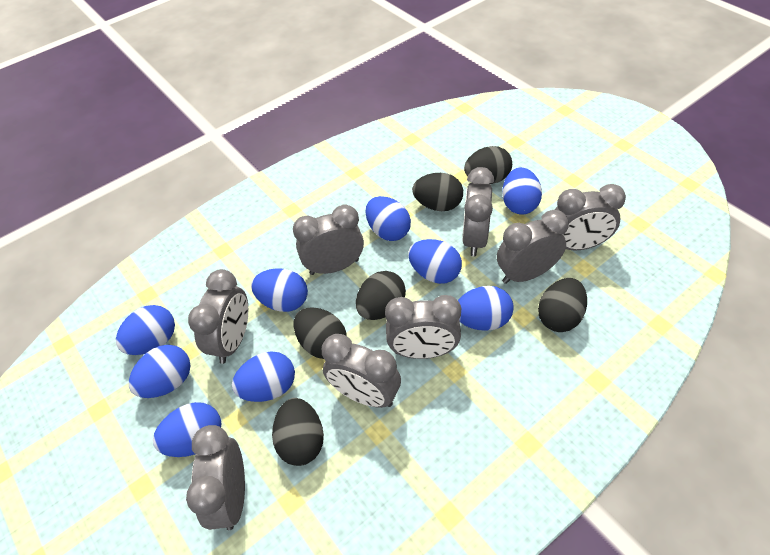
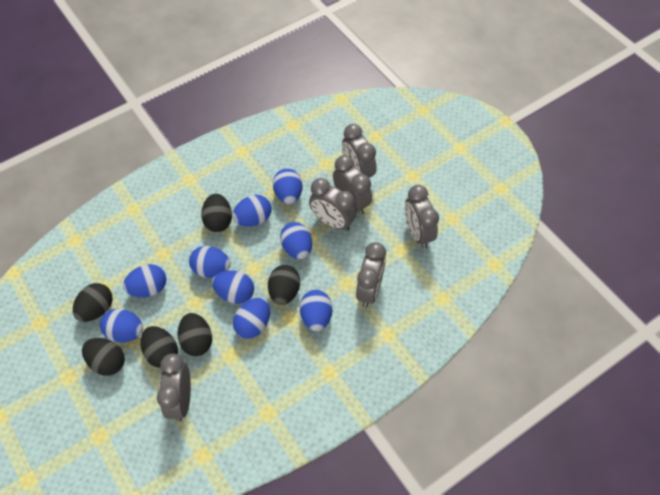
grey clock: [186,425,245,530] [188,269,248,364] [293,205,364,275] [322,334,401,408] [385,295,461,359] [462,167,494,257] [497,210,569,284] [554,184,626,250] = 8 -> [157,354,191,421] [309,178,357,231] [333,155,372,215] [342,124,377,178] [356,242,386,307] [405,185,439,249] = 6

